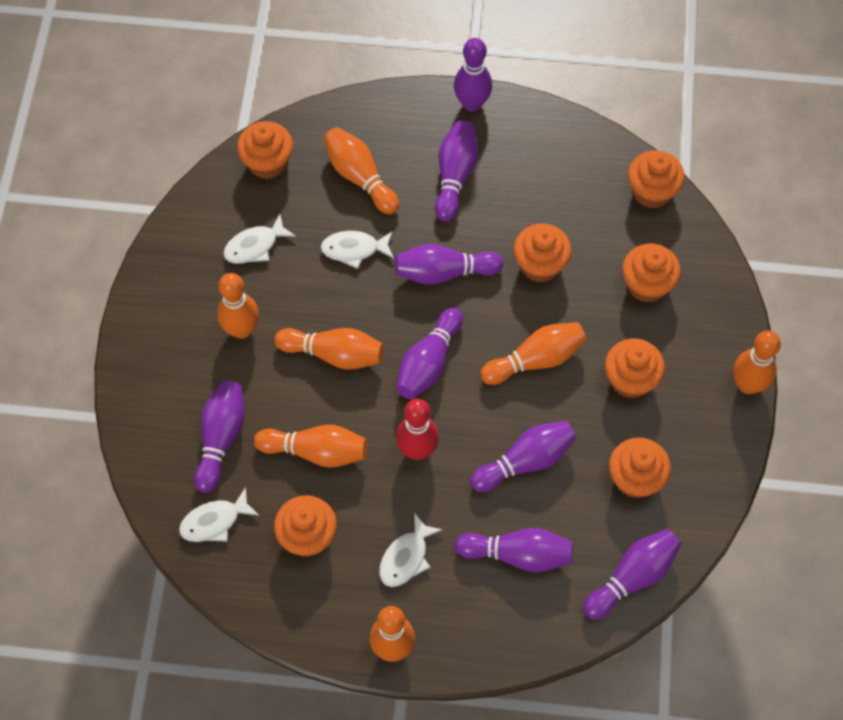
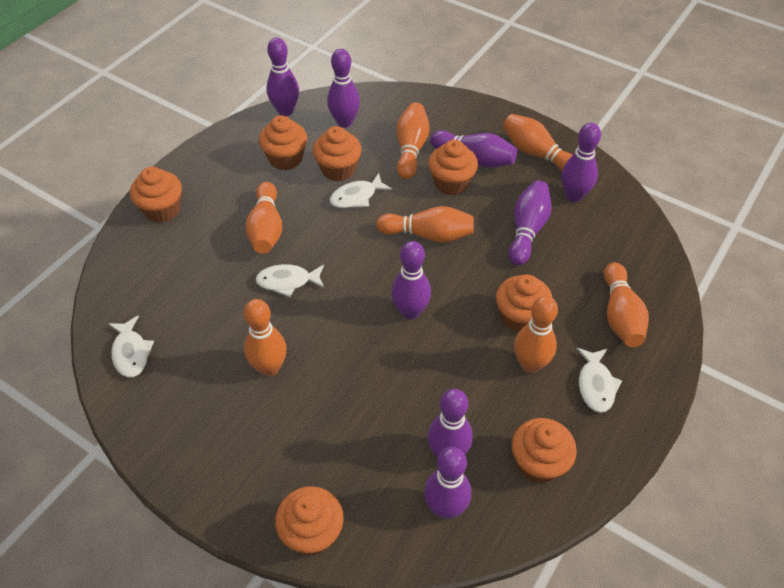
red bowling pin: [396,399,439,460] = 1 -> none = 0

